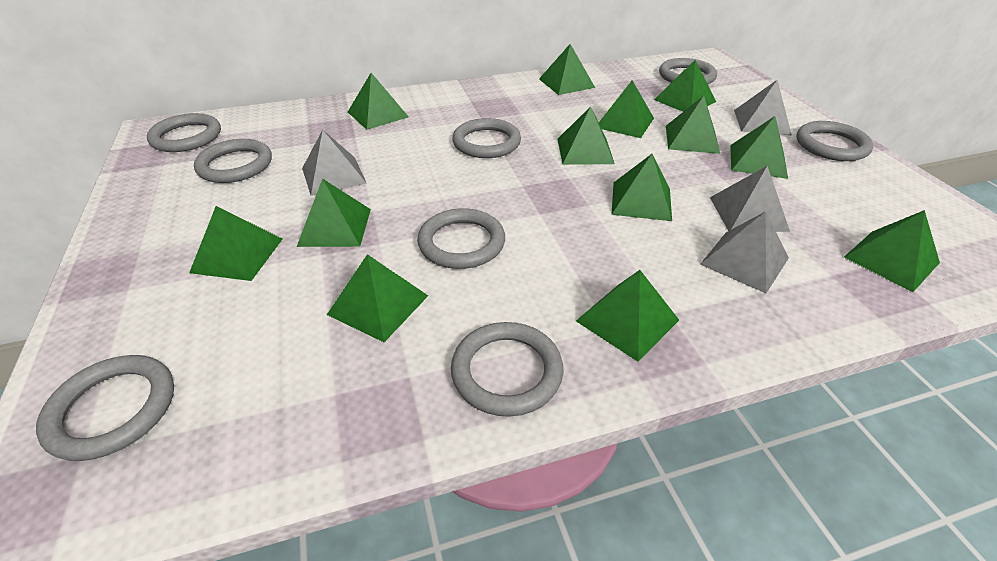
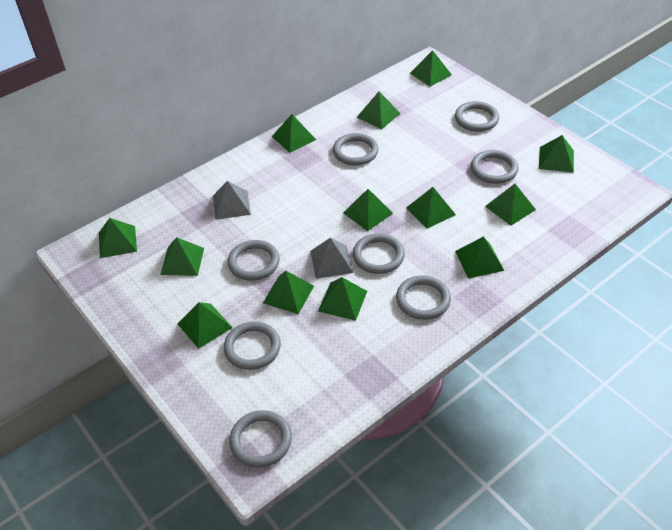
grey pyramid: [302,130,367,196] [700,211,789,293] [710,166,790,232] [734,80,792,135] = 4 -> [213,181,251,220] [310,238,353,279] = 2

